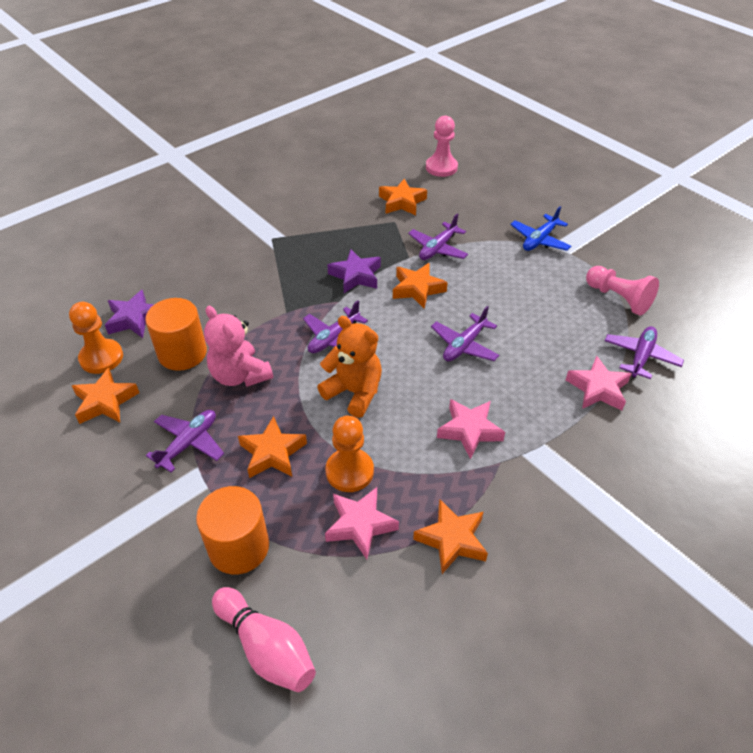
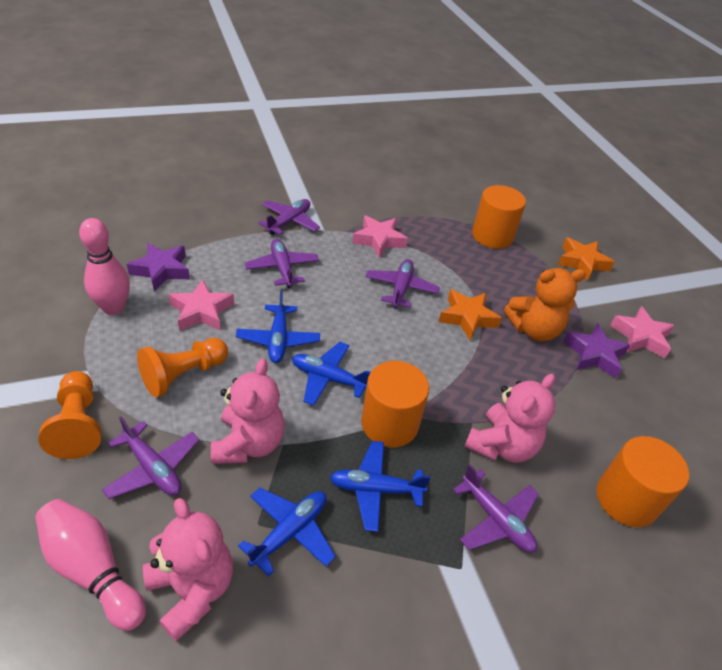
blue plane: [510,206,571,251] = 1 -> [236,291,320,363] [238,488,336,576] [292,342,370,406] [330,441,431,532] = 4
orange cylinder: [145,298,207,371] [196,486,269,575] = 2 -> [361,361,429,447] [472,185,526,249] [597,436,689,527] = 3
orange star: [72,368,139,424] [238,416,307,478] [379,179,427,215] [393,263,448,309] [413,499,488,574] = 5 -> [439,289,502,341] [558,238,615,281] = 2
pink bowling pin: [212,587,316,692] = 1 -> [35,499,146,631] [79,218,130,315] = 2
pink pawn: [426,116,458,177] [586,266,659,316] = 2 -> none = 0
pink teddy bear: [204,306,273,387] = 1 -> [143,498,233,642] [211,358,285,464] [464,374,555,463] = 3

